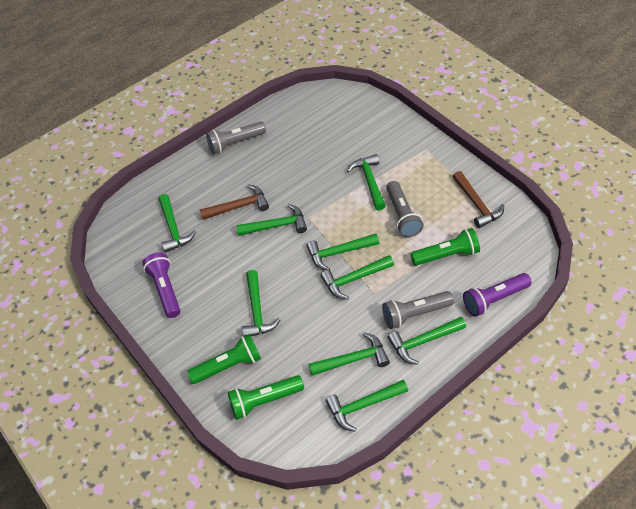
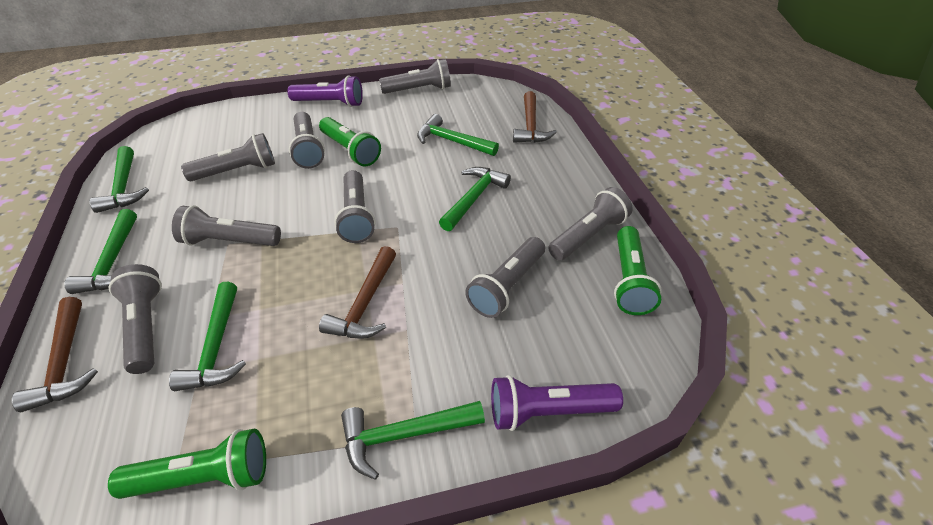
brown hammer: [200,184,269,220] [453,171,504,228] = 2 -> [12,297,98,412] [319,246,396,339] [513,91,557,143] = 3
green hammer: [158,194,196,253] [236,204,307,236] [242,270,281,337] [306,234,379,270] [309,332,390,376] [320,255,394,299] [325,380,408,432] [347,154,386,211] [388,317,466,365] = 9 -> [64,209,137,294] [90,146,149,213] [169,282,246,391] [341,401,485,480] [417,114,499,156] [439,167,511,231] = 6
grey flashlight: [206,122,266,154] [382,291,454,329] [386,181,424,237] = 3 -> [108,264,162,374] [172,205,281,246] [181,133,275,181] [289,112,325,169] [334,170,375,243] [379,59,451,94] [465,237,545,318] [548,187,633,261] = 8

